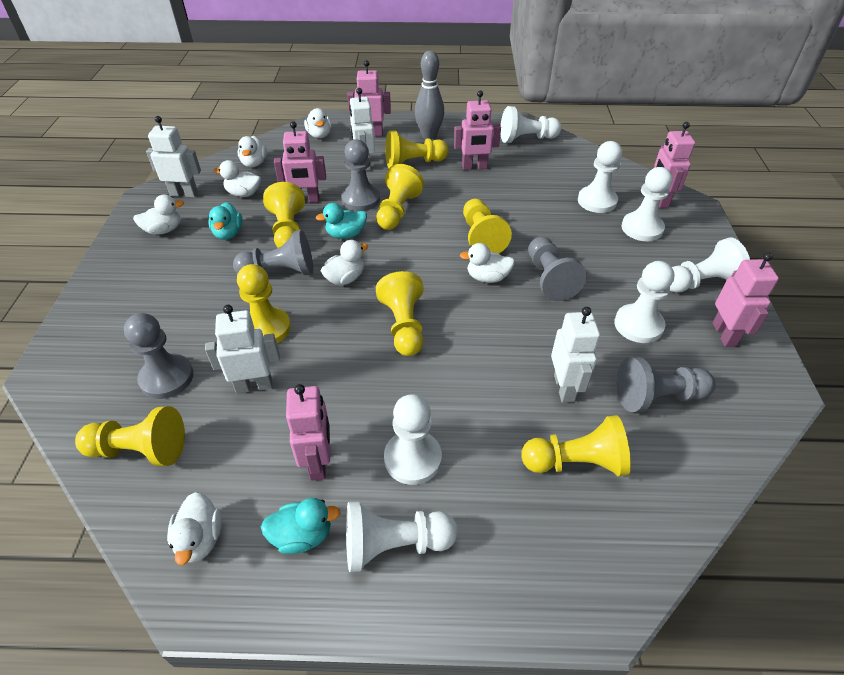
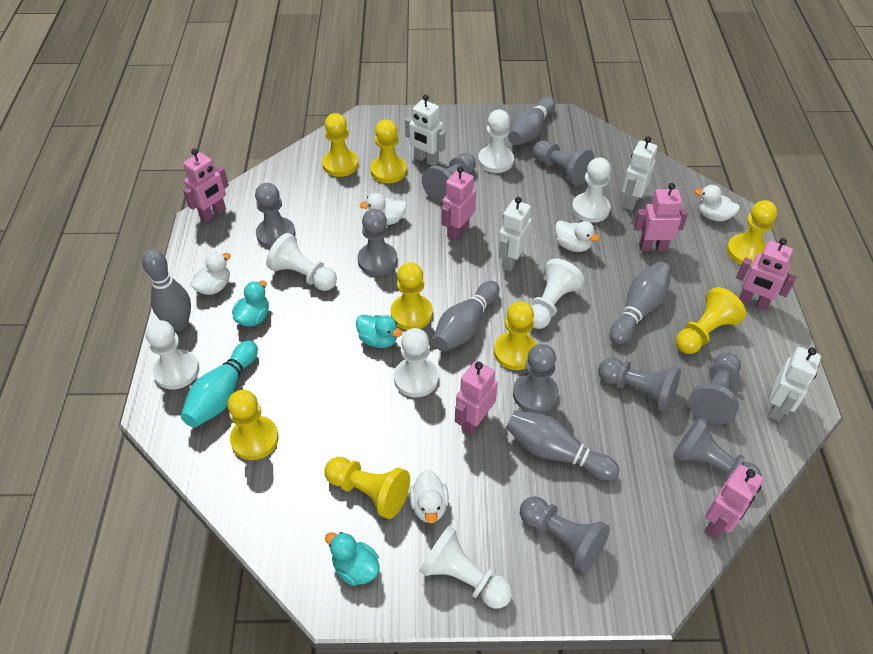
grey bowling pin: [415,51,444,140] = 1 -> [142,249,191,331] [433,281,500,352] [506,410,620,481] [508,97,555,145] [610,261,671,345] = 5
grey pawn: [124,313,194,399] [233,230,313,275] [341,139,380,211] [528,237,587,301] [616,357,716,412] = 5 -> [255,183,296,248] [358,209,398,275] [422,153,476,203] [513,344,559,414] [520,496,610,573] [533,140,595,186] [598,358,681,413] [673,417,762,481] [689,353,741,424] = 9
turquoise bowling pin: none = 0 -> [181,341,258,428] = 1
white duck: [133,194,184,235] [167,492,222,565] [214,160,261,197] [238,136,267,167] [304,108,332,138] [321,240,368,285] [460,243,515,283] = 7 -> [191,252,231,295] [360,193,407,225] [409,470,449,524] [555,221,600,252] [695,185,740,222] = 5

